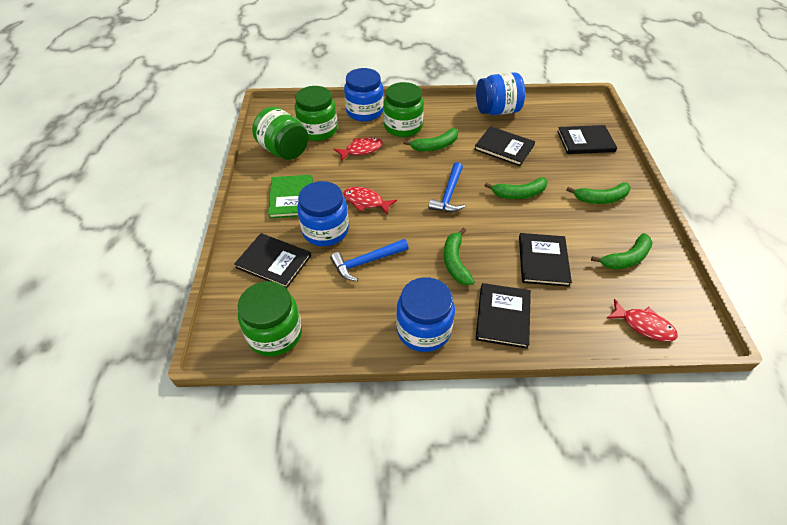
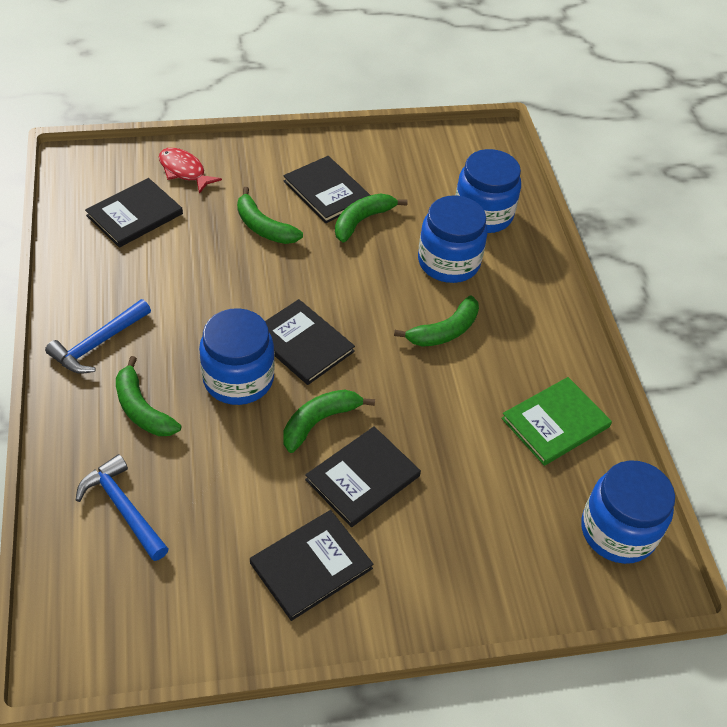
green jar: [238,281,302,356] [252,107,308,160] [294,86,337,141] [383,82,424,137] = 4 -> none = 0
red fish: [334,137,383,161] [343,187,397,215] [606,299,678,342] = 3 -> [159,148,222,194] = 1

